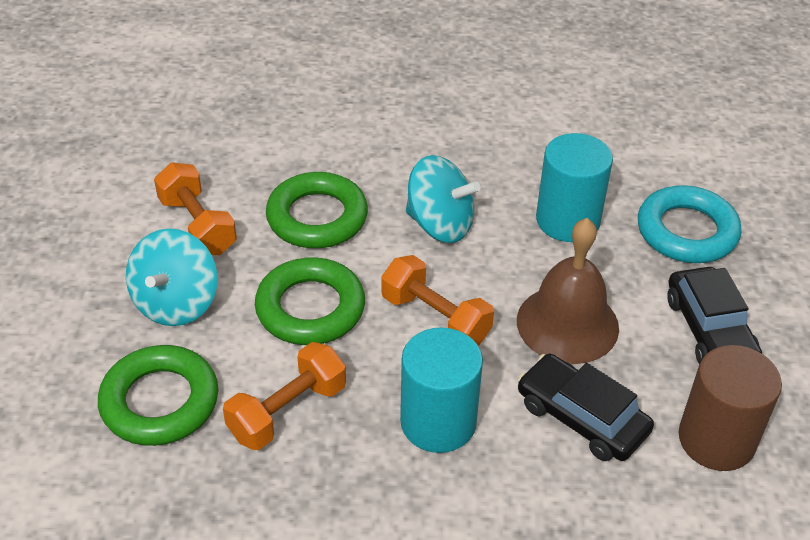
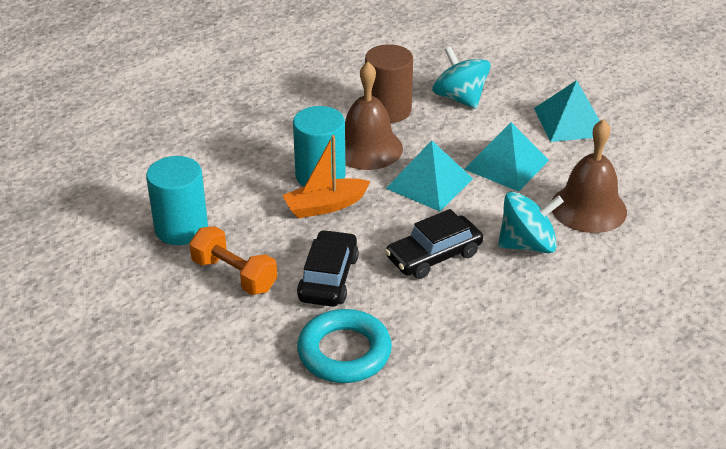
brown bell: [517,218,619,364] = 1 -> [345,62,403,170] [552,119,627,233] = 2
green ring: [98,345,218,446] [255,257,365,345] [266,172,368,248] = 3 -> none = 0
orange boat: none = 0 -> [282,135,371,218] = 1
orange dumbbell: [154,163,237,255] [223,342,346,450] [381,255,494,346] = 3 -> [189,226,277,295] = 1
turquoise pyramid: none = 0 -> [386,141,473,211] [464,122,549,192] [534,80,600,142] = 3

